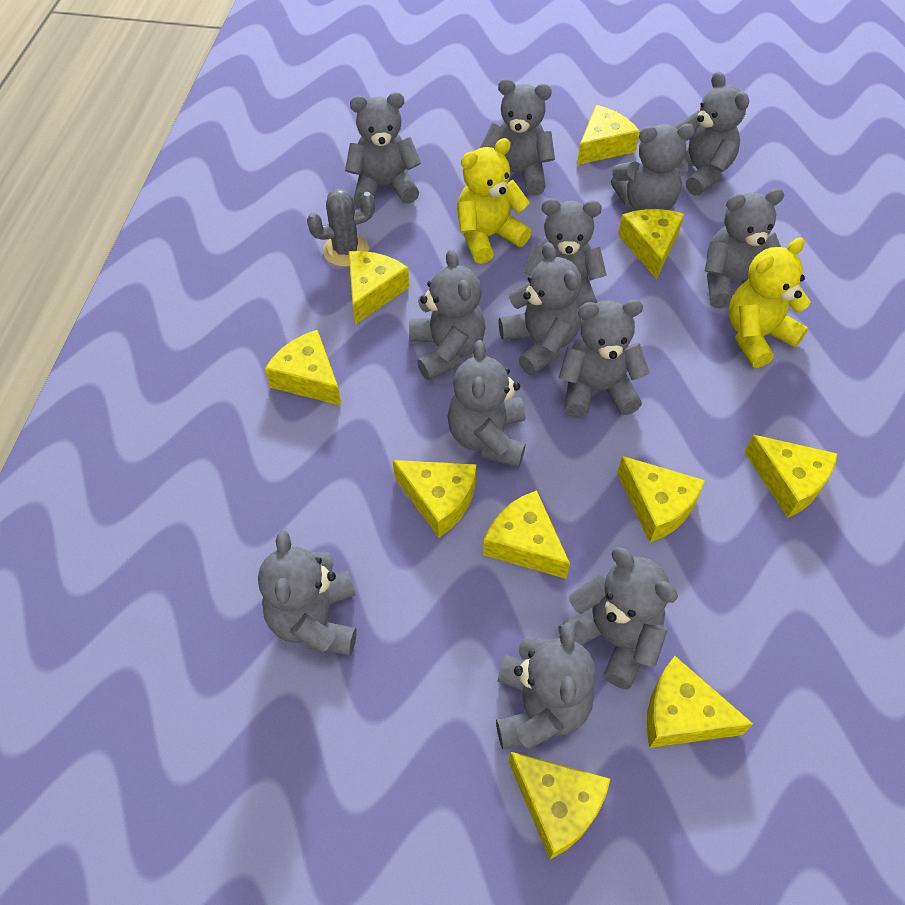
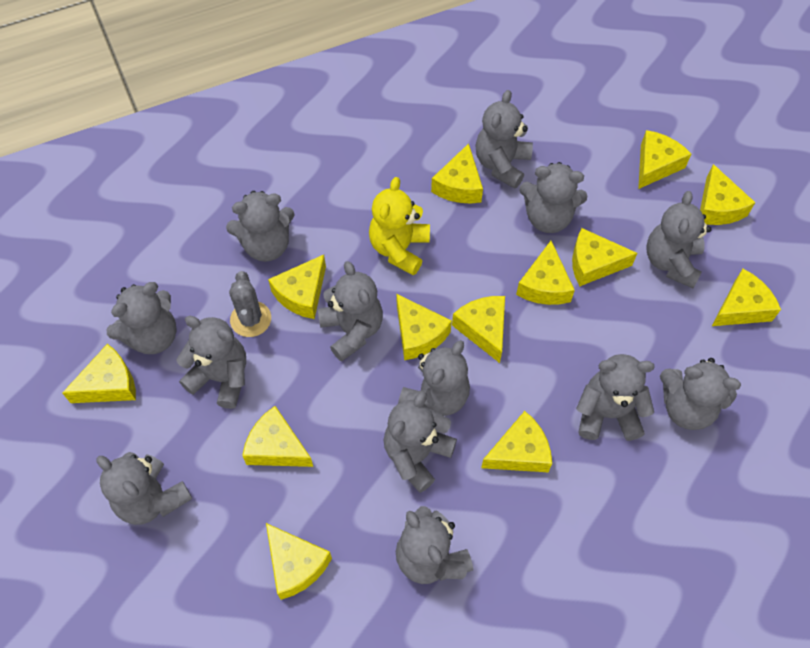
yellow cheese: [265,330,341,406] [349,251,410,324] [393,460,476,538] [483,490,570,579] [509,752,610,859] [577,105,640,165] [617,456,705,542] [618,209,684,279] [647,656,753,748] [745,435,837,518] = 10 -> [62,344,136,403] [242,406,313,467] [266,523,332,600] [268,255,326,319] [396,293,452,360] [431,143,483,203] [452,296,505,363] [481,411,552,472] [516,241,575,305] [572,228,637,286] [638,130,691,189] [700,164,756,225] [712,269,781,326] = 13
yellow teddy bear: [457,138,531,264] [729,238,811,368] = 2 -> [369,177,430,275] = 1

